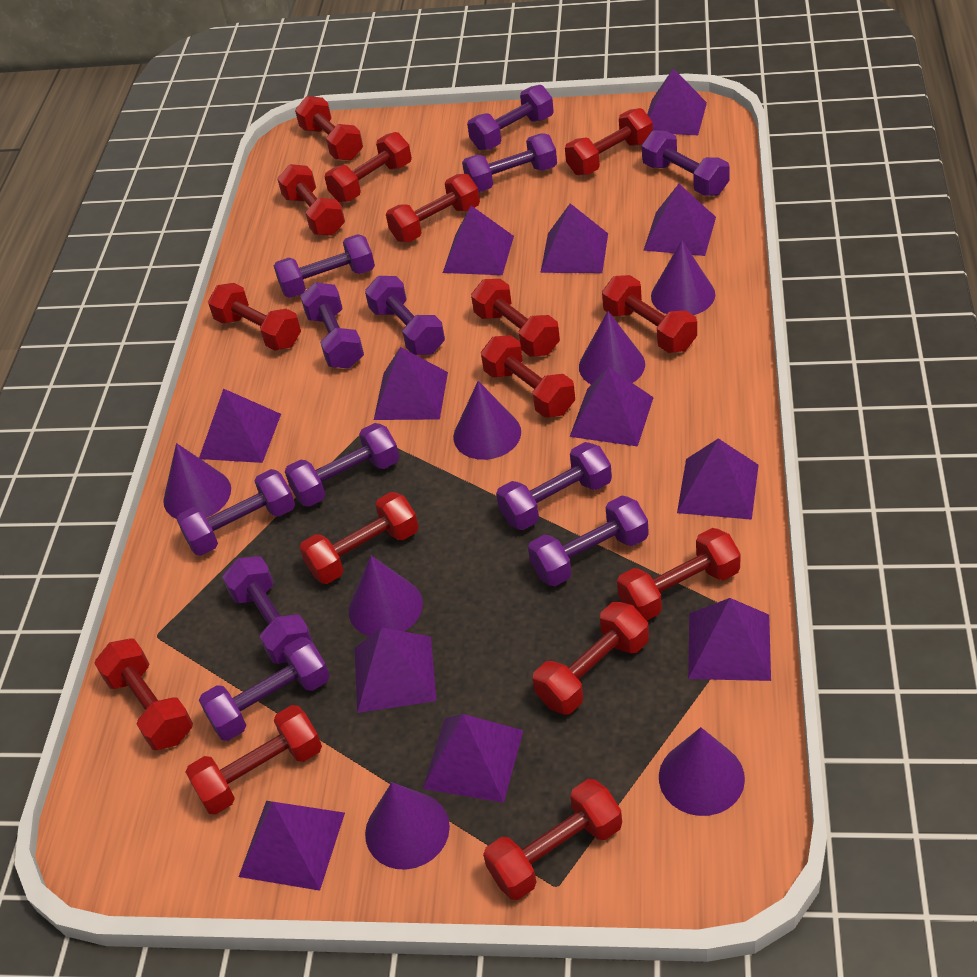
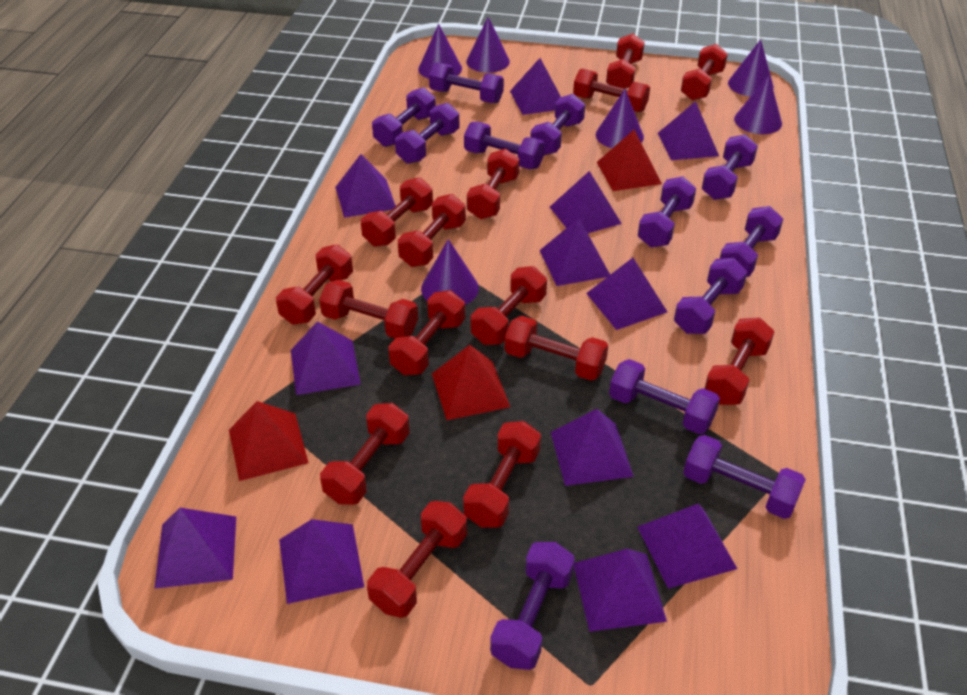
purple cone: [163,443,231,519] [349,556,423,636] [365,782,450,869] [453,381,521,460] [579,311,645,384] [651,240,715,315] [659,727,745,816] = 7 -> [418,24,462,79] [421,239,479,305] [466,17,510,73] [596,89,644,148] [728,39,774,97] [734,75,782,134] = 6
red pyramid: none = 0 -> [229,401,309,481] [432,345,510,420] [597,129,662,191] = 3

